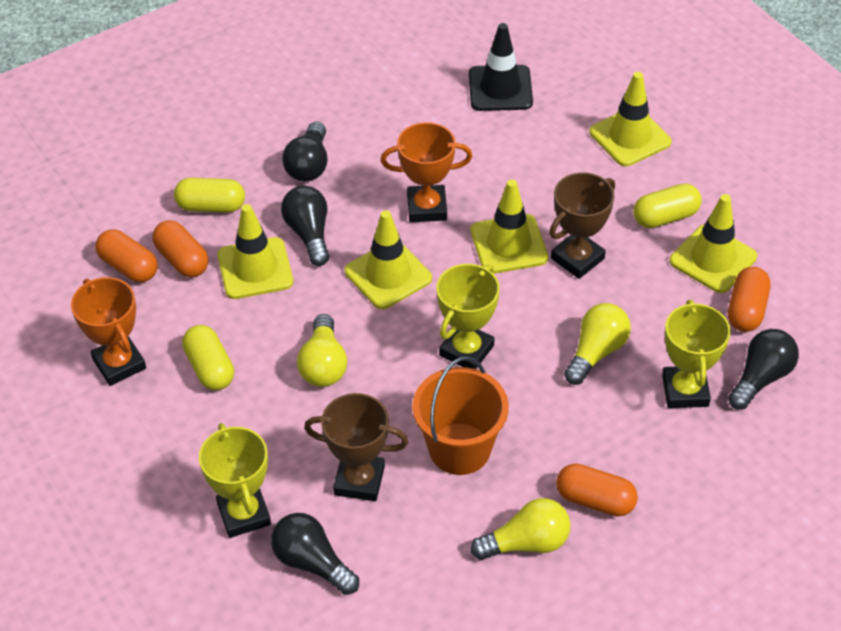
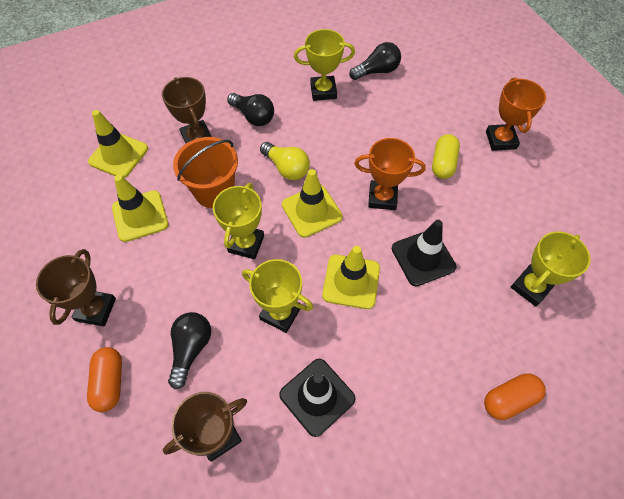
black light bulb: [271,513,359,595] [281,186,329,266] [282,121,327,181] [728,329,799,410] = 4 -> [168,312,211,389] [227,93,274,126] [349,42,401,80] = 3
black traffic cone: [469,23,533,111] = 1 -> [279,359,356,437] [392,220,456,286] = 2
brown trophy: [304,393,408,501] [549,172,615,279] = 2 -> [36,249,116,327] [162,77,212,143] [163,392,247,462] = 3
orange capsule: [95,229,158,282] [152,220,209,278] [556,463,638,517] [728,267,770,332] = 4 -> [87,347,122,412] [484,373,546,420] = 2
yellow capsule: [174,178,245,213] [182,325,234,390] [634,184,702,228] = 3 -> [432,134,460,179] = 1
yellow light bulb: [297,314,347,387] [470,498,571,560] [564,303,631,385] = 3 -> [260,142,310,180] = 1
yellow traffic cone: [218,204,293,299] [345,210,432,309] [471,180,548,274] [590,72,672,166] [670,194,757,293] = 5 -> [88,110,148,178] [112,175,169,242] [282,169,343,238] [322,246,380,309] = 4
yellow trophy: [199,423,271,538] [436,264,500,369] [662,300,731,408] = 3 -> [213,183,264,259] [242,259,313,333] [294,29,355,101] [511,231,590,307] = 4

